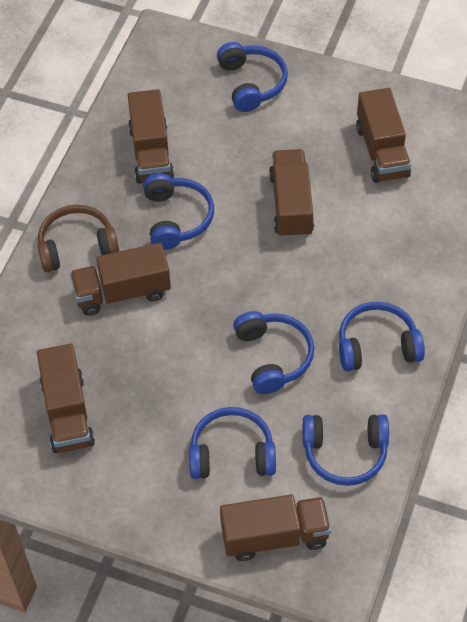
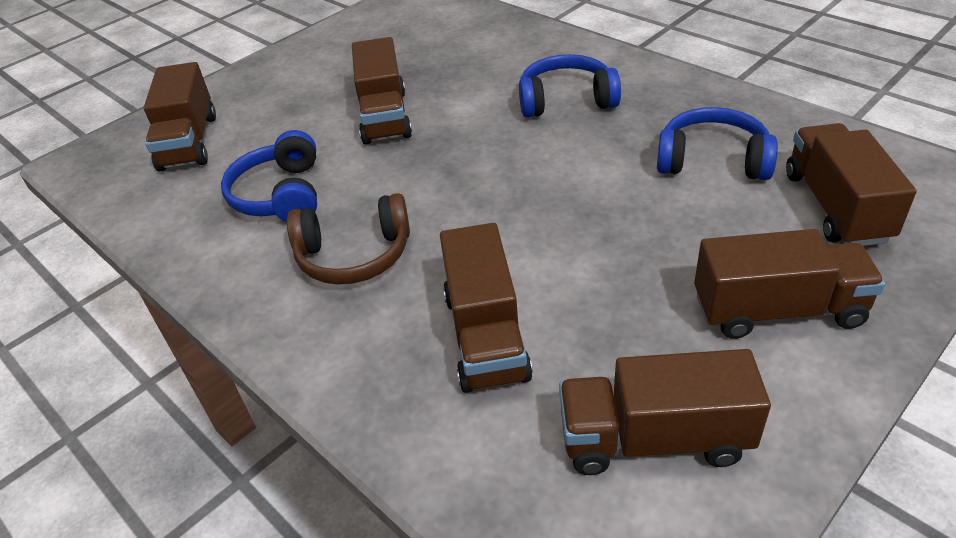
blue headphones: [143,173,214,250] [189,407,276,479] [217,42,288,112] [233,311,314,394] [303,414,389,486] [339,302,425,371] = 6 -> [221,130,317,222] [519,54,621,118] [657,107,778,180] = 3

